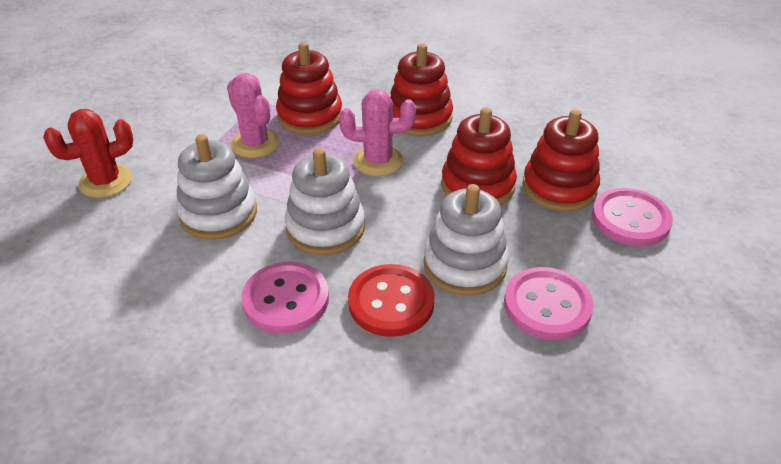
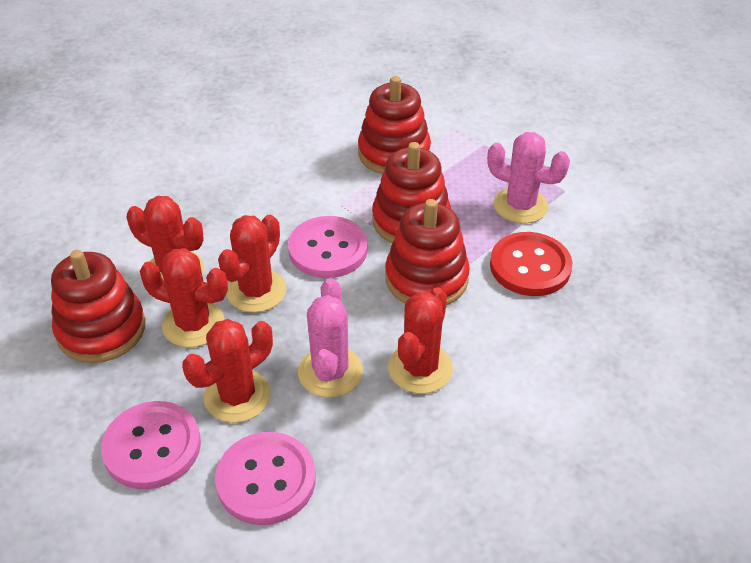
red cactus: [43,109,133,198] = 1 -> [127,196,204,280] [140,248,228,347] [182,319,273,423] [218,215,287,313] [388,287,453,394] = 5
white stacking toy: [176,134,257,240] [285,148,365,255] [424,184,509,296] = 3 -> none = 0

